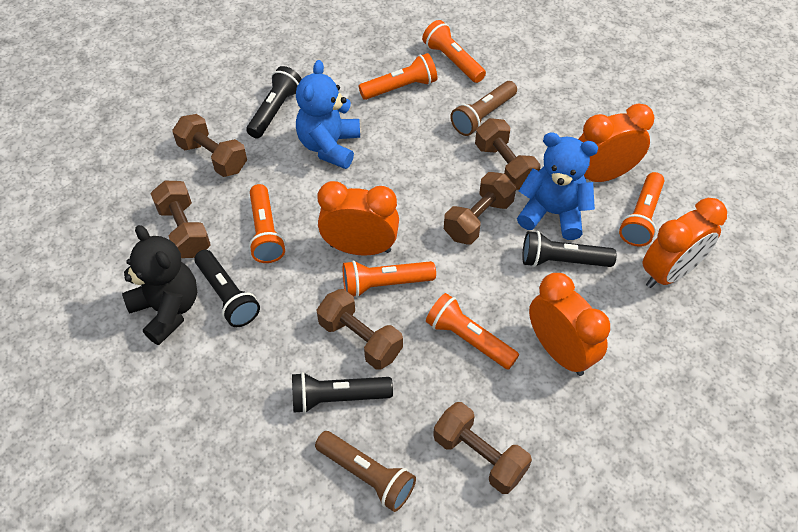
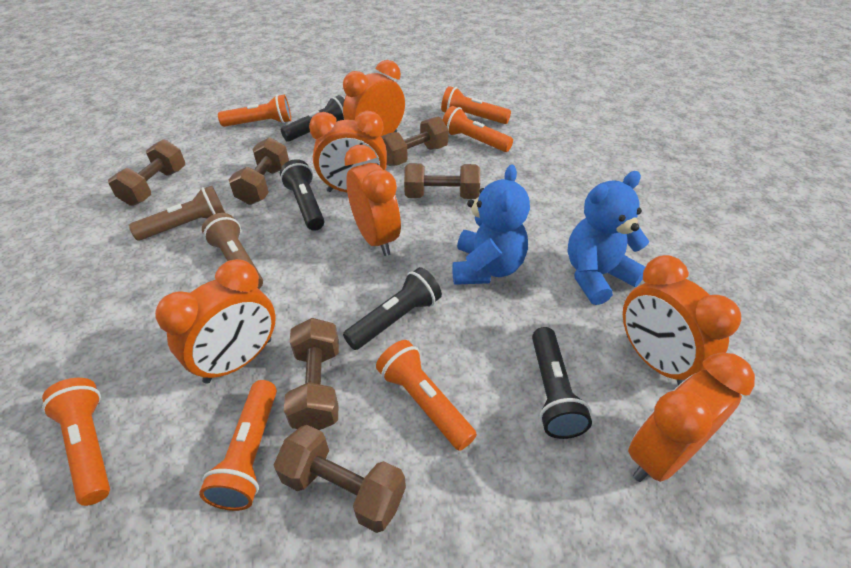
black teddy bear: [122,225,197,345] = 1 -> none = 0
orange clock: [318,181,399,256] [529,273,610,376] [579,103,654,182] [642,198,727,288] = 4 -> [155,259,276,384] [309,111,387,192] [343,60,405,136] [344,145,401,256] [623,255,741,385] [628,352,755,482] = 6

